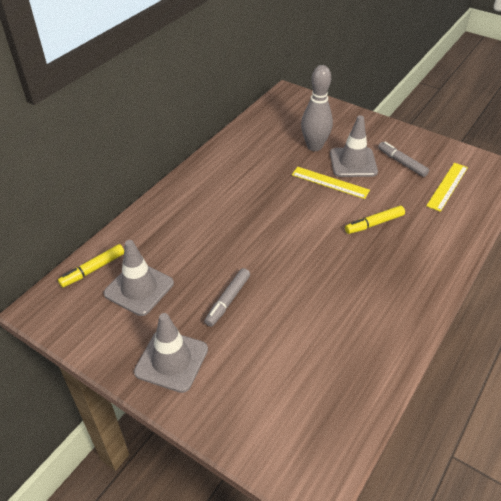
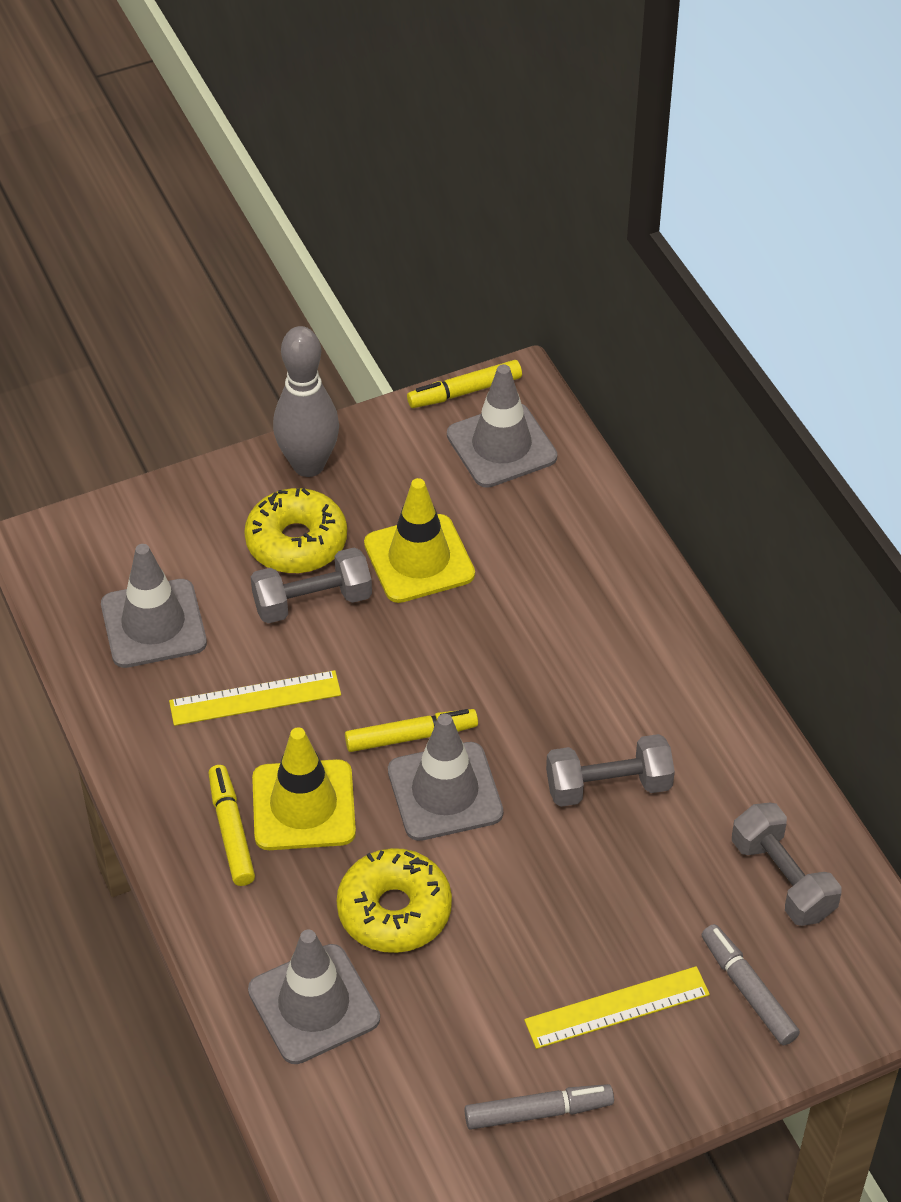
grey dumbbell: none = 0 -> [251,547,372,623] [546,734,675,807] [732,803,842,926] = 3
grey traffic cone: [104,240,174,316] [134,313,208,393] [330,115,378,177] = 3 -> [101,544,207,668] [248,929,380,1064] [388,714,503,841] [447,364,557,488] = 4
yellow donut: none = 0 -> [244,488,347,574] [337,848,452,953] = 2
yellow marker: [58,244,124,288] [345,206,405,234] = 2 -> [208,765,255,886] [345,709,478,752] [407,360,522,408] = 3
yellow traffic cone: none = 0 -> [252,727,356,850] [364,478,475,603] = 2

